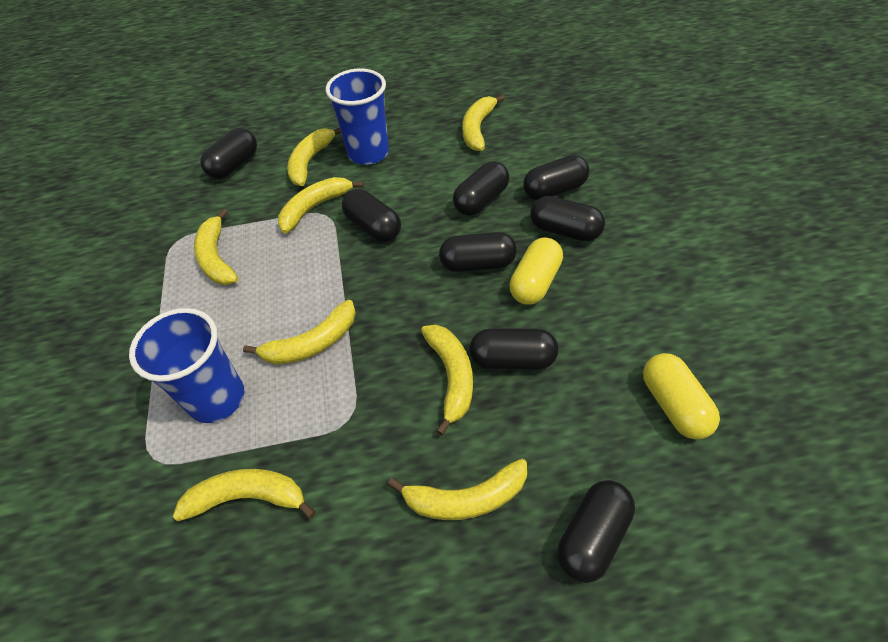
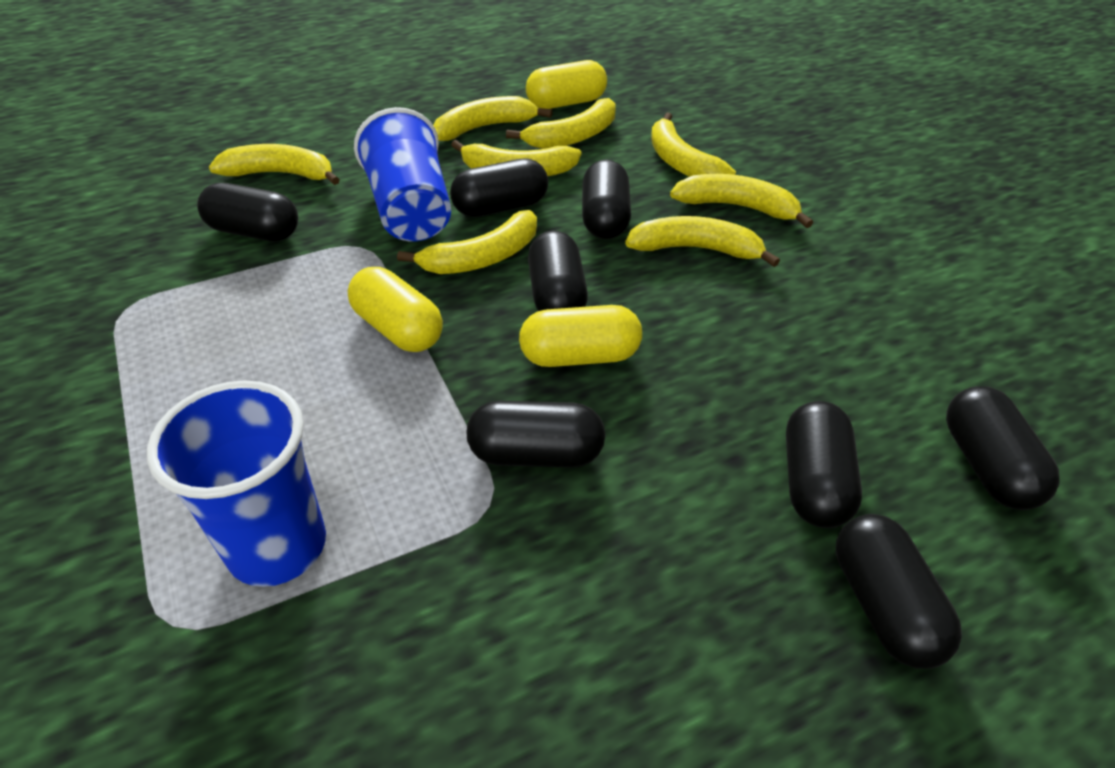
yellow capsule: [509,237,563,305] [643,353,720,439] = 2 -> [348,267,443,352] [519,305,642,367] [526,60,607,109] = 3

